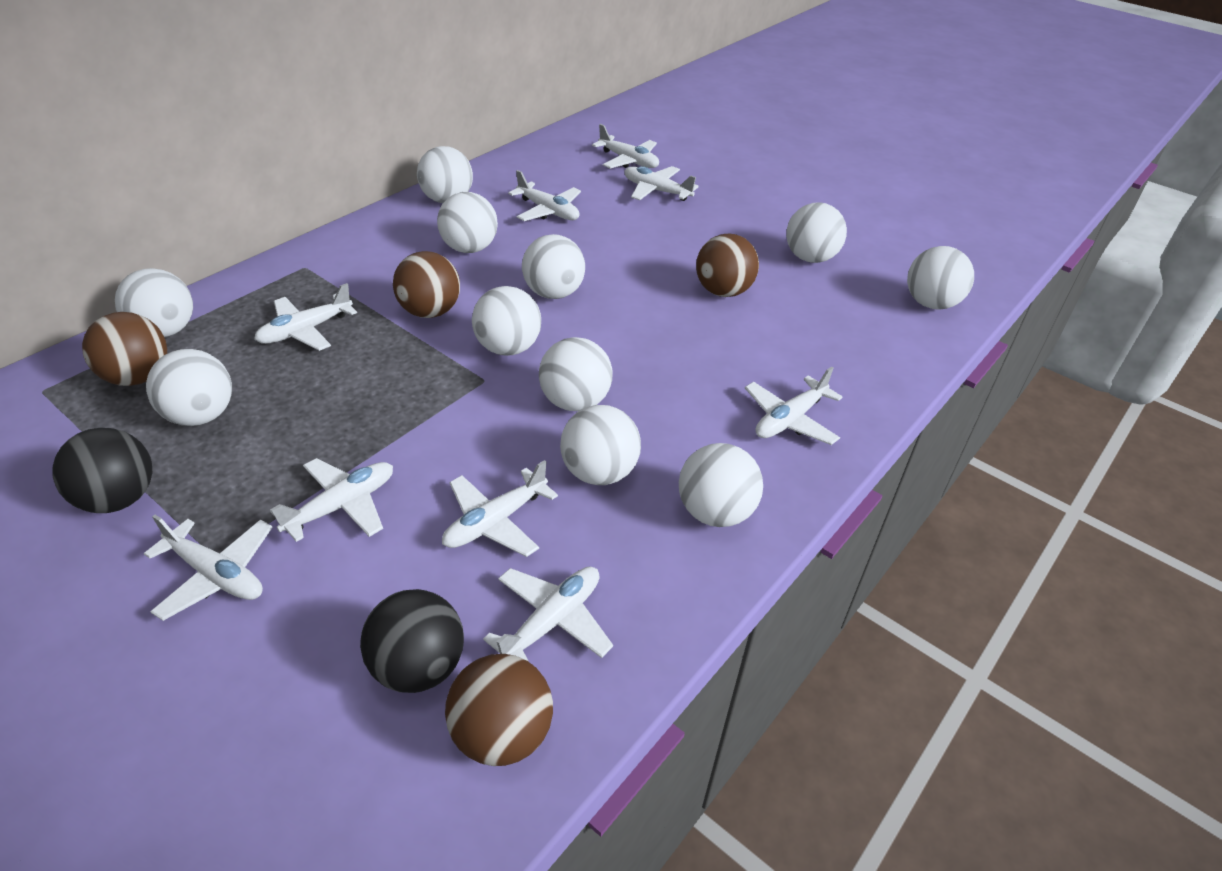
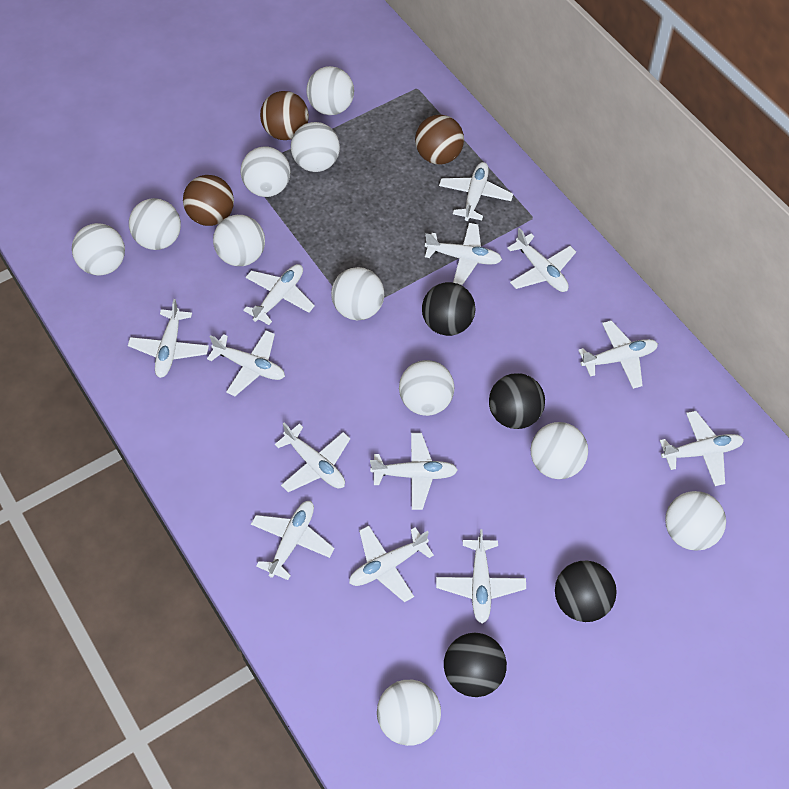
black ball: [53,428,152,513] [360,589,464,693] = 2 -> [422,282,475,336] [444,633,507,697] [489,373,545,429] [555,561,617,622] = 4
brown ball: [82,312,167,386] [393,251,460,318] [445,654,553,766] [696,234,759,297] = 4 -> [183,175,234,226] [260,91,309,140] [415,115,464,164] = 3
white plane: [144,515,273,621] [254,283,357,351] [270,458,393,542] [442,460,558,557] [483,567,613,662] [508,170,581,221] [592,124,659,169] [624,166,699,201] [745,366,842,445] = 9 -> [128,299,209,378] [207,330,285,396] [243,264,315,325] [251,501,335,580] [275,423,350,492] [349,525,434,602] [370,433,458,510] [425,223,502,285] [436,529,526,624] [439,162,513,221] [507,228,576,292] [578,320,658,389] [660,411,744,486] = 13

